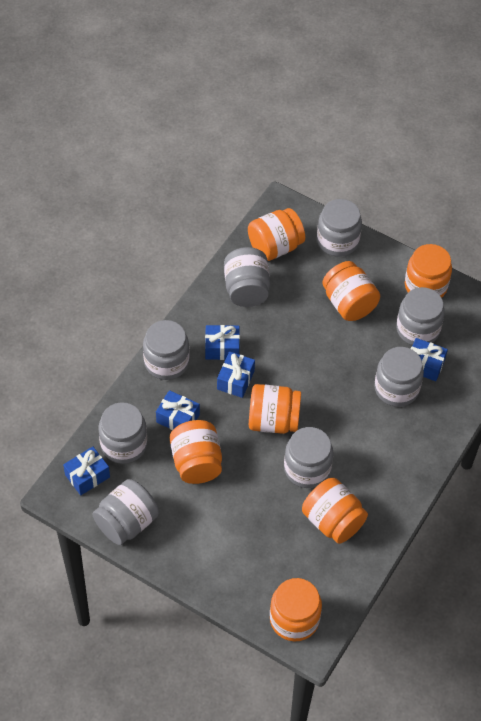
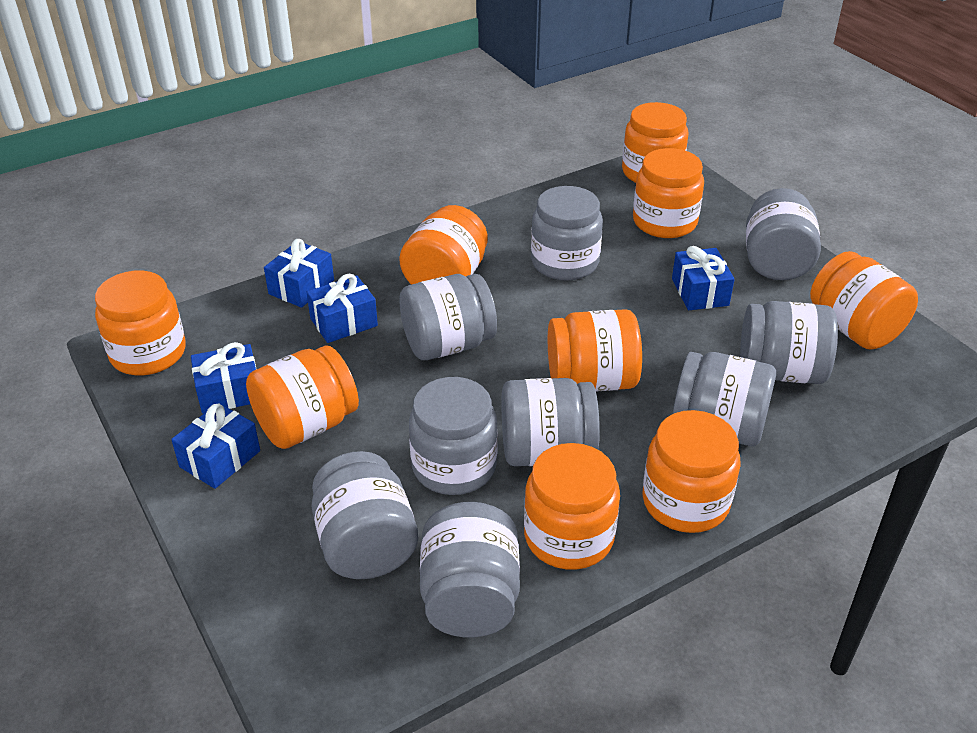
grey jar: [93,479,159,545] [98,402,147,464] [143,320,190,380] [224,247,270,307] [284,427,333,488] [317,199,362,257] [374,347,424,407] [396,287,445,345] = 8 -> [312,451,418,579] [399,274,497,360] [409,377,498,495] [420,502,520,637] [501,378,600,466] [531,186,603,281] [673,352,776,446] [740,301,838,384] [746,188,821,280] = 9
orange jar: [170,420,222,484] [248,208,305,261] [249,384,301,434] [270,578,322,641] [302,478,368,544] [322,261,380,321] [405,244,452,298] = 7 -> [95,270,186,375] [246,345,359,449] [399,205,488,285] [524,443,620,570] [548,309,642,391] [622,102,689,183] [633,148,704,238] [642,410,740,533] [810,251,918,350] = 9

